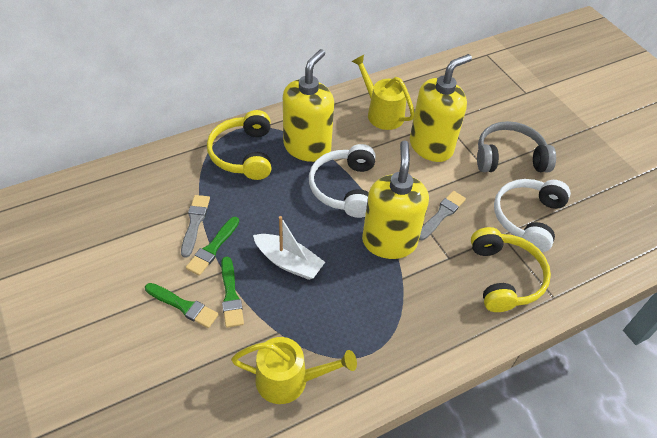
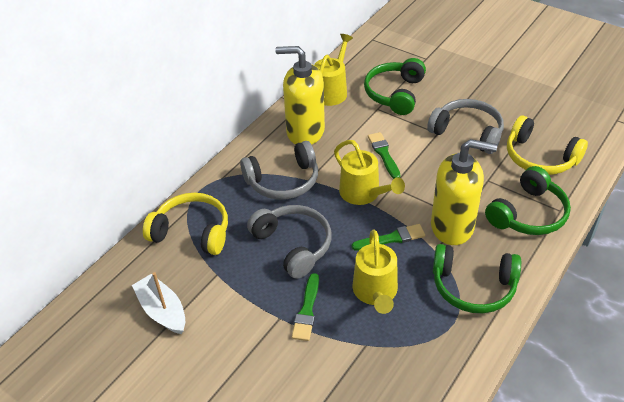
green headphones: none = 0 -> [364,58,426,115] [433,244,521,313] [485,166,571,235] = 3
grey brush: [181,195,210,258] [419,191,466,240] = 2 -> none = 0
grey headphones: [477,121,556,173] = 1 -> [240,141,318,200] [247,205,331,279] [427,99,504,154] = 3
white headphones: [309,144,375,218] [494,179,571,252] = 2 -> none = 0
yellow soap dispenser: [283,49,334,162] [362,141,429,259] [410,54,472,162] = 3 -> [275,46,325,145] [431,139,497,245] = 2
yellow watering can: [231,337,357,404] [351,55,415,130] = 2 -> [314,34,353,106] [334,140,405,205] [353,230,398,314] = 3

